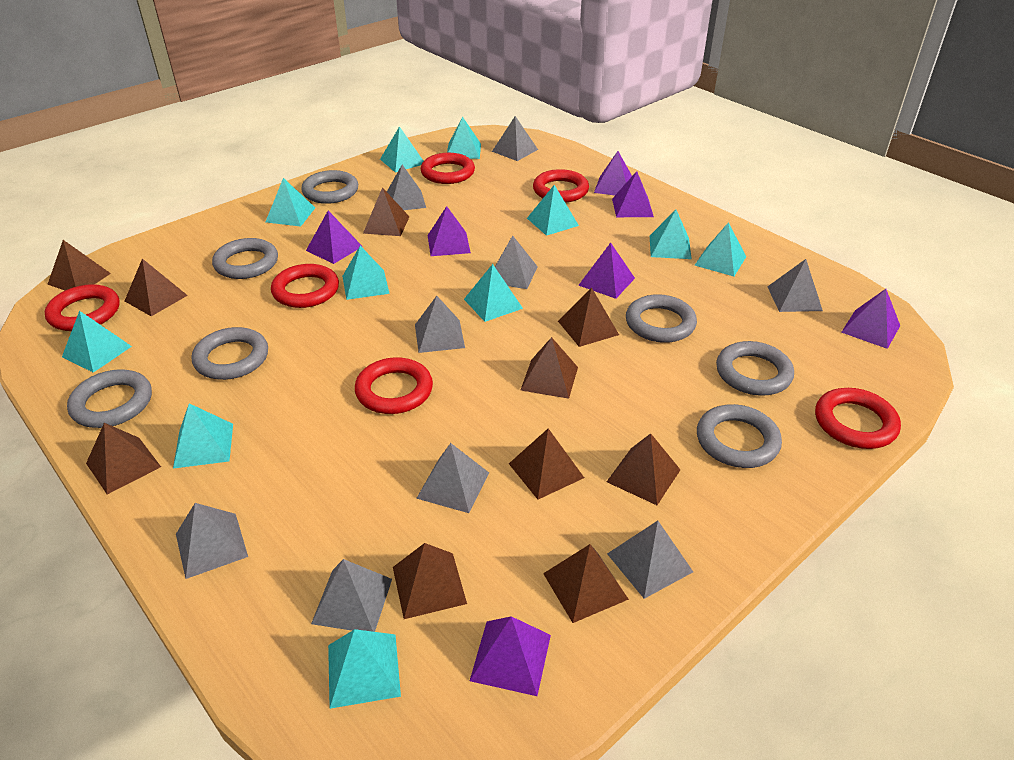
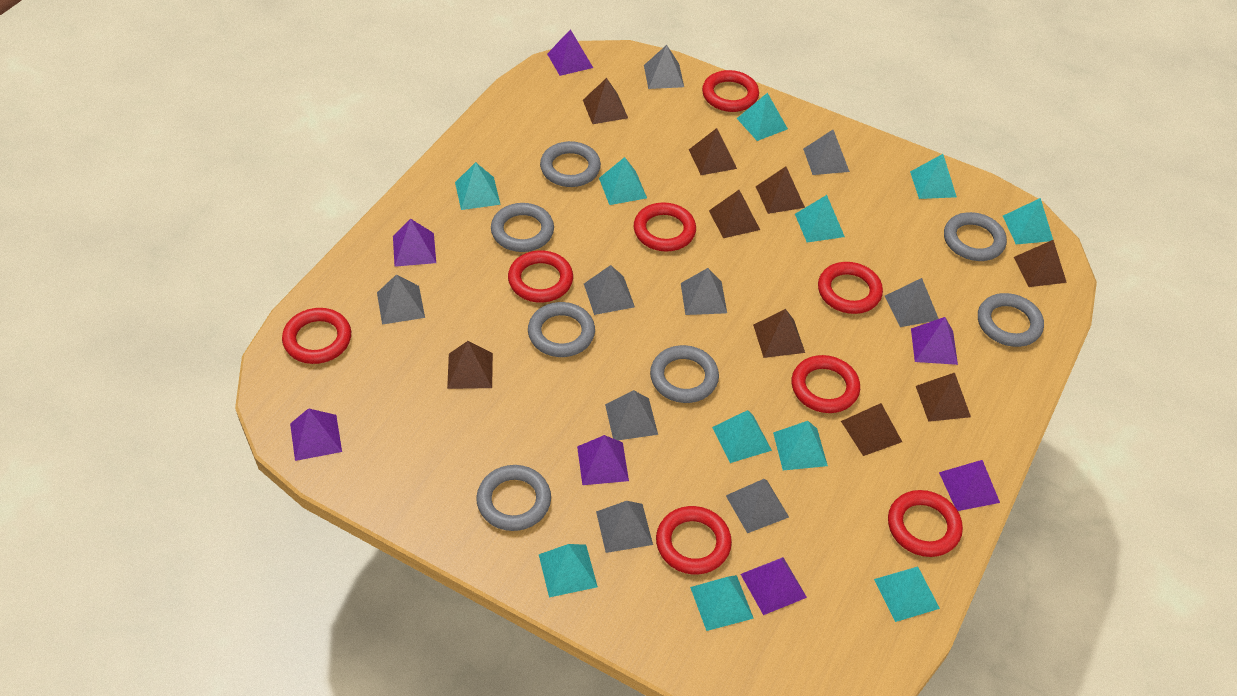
brown pyramid: [48,240,111,290] [86,423,161,494] [125,259,188,316] [363,187,409,236] [393,543,467,619] [509,428,584,499] [521,337,578,399] [543,544,629,623] [558,288,619,347] [607,433,680,505] = 10 -> [447,341,493,389] [583,78,628,124] [689,128,737,175] [709,190,760,238] [753,309,805,358] [755,166,805,214] [841,403,902,456] [916,373,971,422] [1014,240,1067,287] = 9
red ring: [45,284,120,331] [271,264,339,308] [355,357,433,414] [421,153,475,184] [533,169,589,203] [815,388,901,449] = 6 -> [282,308,351,364] [508,250,573,302] [634,202,696,252] [656,506,732,574] [702,70,759,112] [792,355,860,413] [818,262,883,314] [888,490,963,557] = 8

